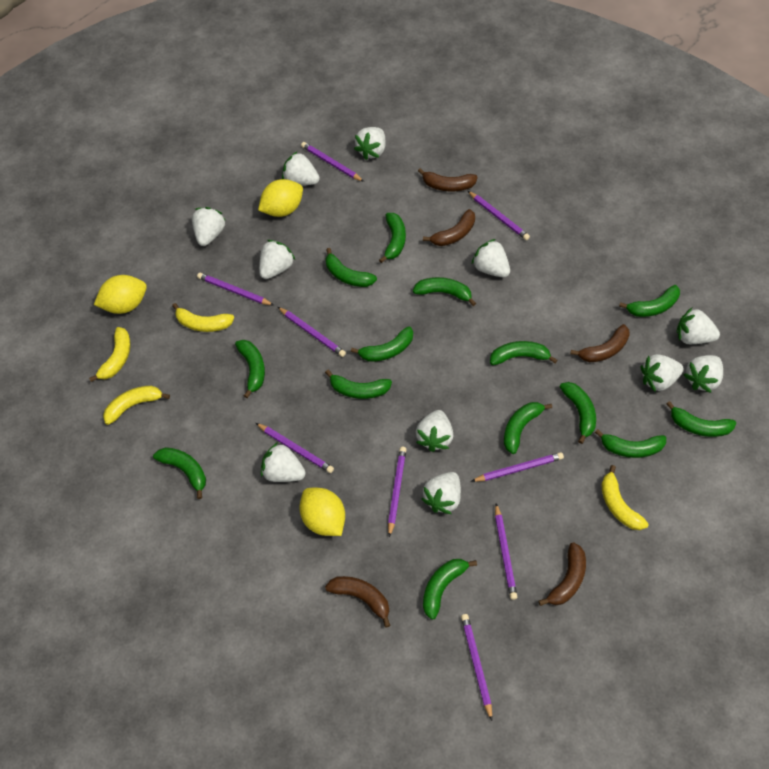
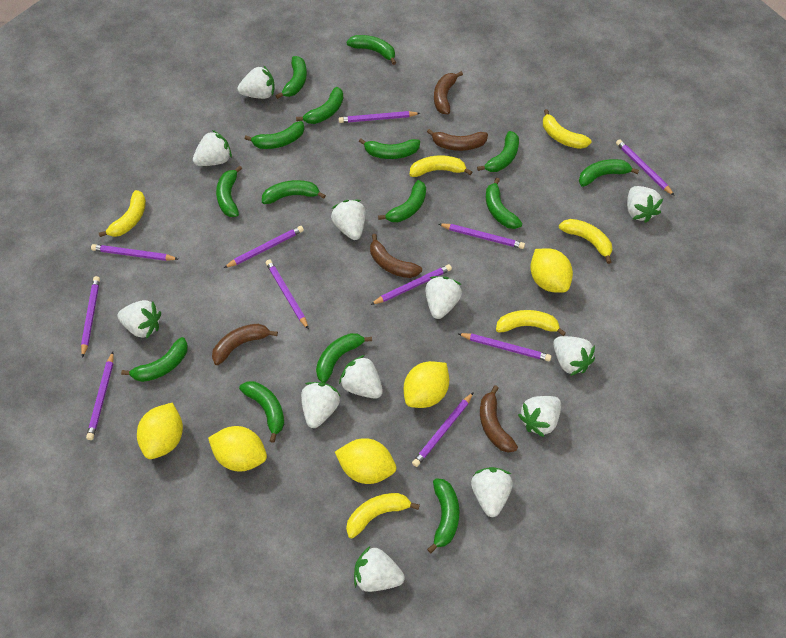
green banana: [153,447,206,499] [235,340,265,398] [325,370,392,399] [326,248,377,287] [351,326,413,361] [379,213,406,263] [413,277,476,306] [423,559,477,620] [490,341,557,365] [504,402,552,454] [560,382,596,444] [595,429,666,458] [619,285,680,317] [666,401,736,437] = 14 -> [121,337,188,382] [216,165,242,217] [239,381,284,443] [245,121,304,149] [262,180,326,204] [276,56,307,99] [296,87,343,124] [316,333,372,383] [346,35,396,65] [359,138,420,159] [378,180,426,222] [427,478,459,553] [477,131,519,172] [486,178,522,229] [579,159,639,187] = 15
purple pencil: [197,273,274,306] [256,423,334,473] [278,307,346,357] [301,142,364,182] [388,447,407,537] [461,614,492,721] [468,191,530,240] [472,452,564,482] [495,504,517,600] = 9 -> [81,276,100,358] [86,352,114,440] [91,244,178,261] [224,226,304,268] [266,259,309,330] [339,111,420,123] [370,264,452,305] [412,392,474,467] [439,223,525,249] [457,333,552,361] [616,139,675,196] = 11
white strawberry: [192,207,226,246] [259,240,295,279] [261,442,306,482] [282,152,320,185] [354,127,386,160] [416,410,453,452] [421,472,461,514] [472,239,510,277] [640,354,684,392] [677,308,720,344] [683,355,723,393] = 11 -> [117,300,161,339] [193,130,232,166] [237,65,275,99] [301,382,340,428] [331,200,366,240] [339,355,383,399] [354,546,405,592] [425,276,462,319] [471,467,513,517] [518,396,561,437] [553,336,595,376] [627,186,663,223] = 12
yellow banana: [89,327,130,382] [103,386,170,425] [172,303,234,332] [601,465,649,530] = 4 -> [99,190,146,237] [346,493,420,538] [410,155,472,177] [496,310,566,336] [543,109,592,149] [559,219,612,264] = 6
yellow lemon: [94,275,147,314] [258,179,303,217] [299,488,345,536] = 3 -> [137,403,183,459] [208,426,267,471] [335,438,396,484] [404,361,449,408] [530,248,573,293] = 5

